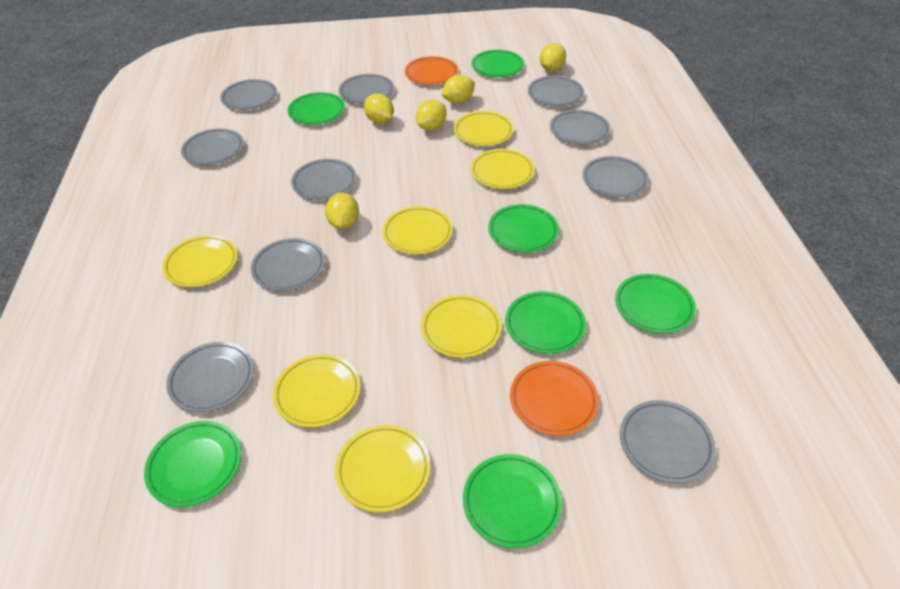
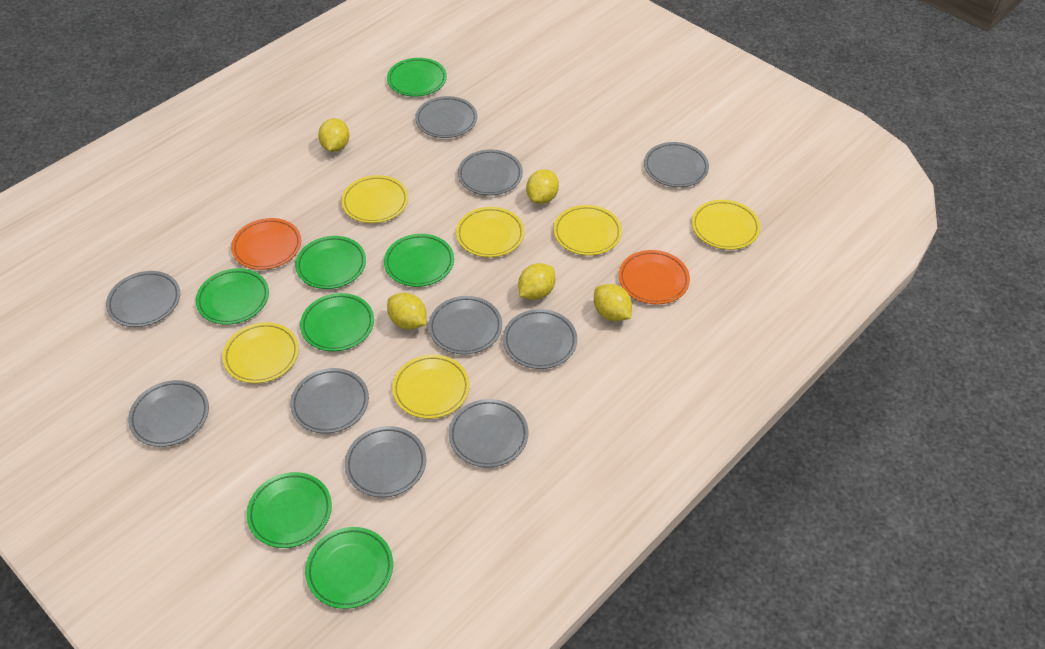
yellow plate: [162,235,238,287] [273,354,361,427] [335,425,430,512] [382,206,453,254] [421,295,502,358] [454,111,514,146] [470,149,535,189] = 7 -> [222,322,299,383] [341,175,408,223] [392,355,470,419] [456,207,525,257] [554,205,622,256] [692,200,760,250] = 6

